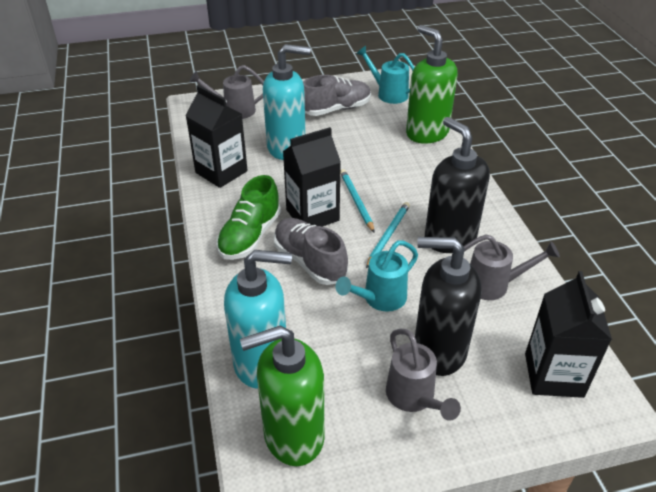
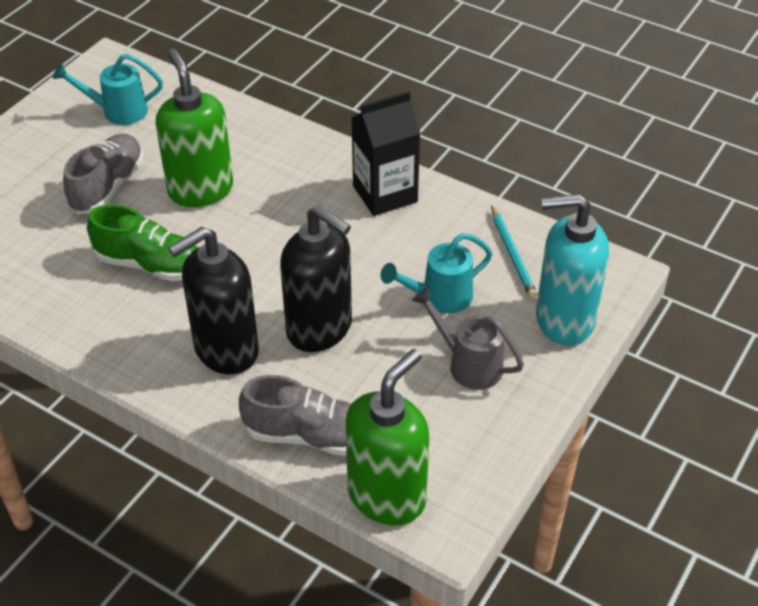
black carton: [185,85,248,188] [283,127,341,227] [525,271,612,398] = 3 -> [351,91,420,216] = 1
grey watering can: [189,65,264,119] [386,329,461,421] [464,234,560,300] = 3 -> [412,287,524,390] = 1
turquoise pencil: [340,169,375,233] [366,202,410,268] = 2 -> [491,206,537,299] = 1
turquoise soap dispenser: [224,250,292,389] [263,44,311,160] = 2 -> [536,194,609,346] = 1

